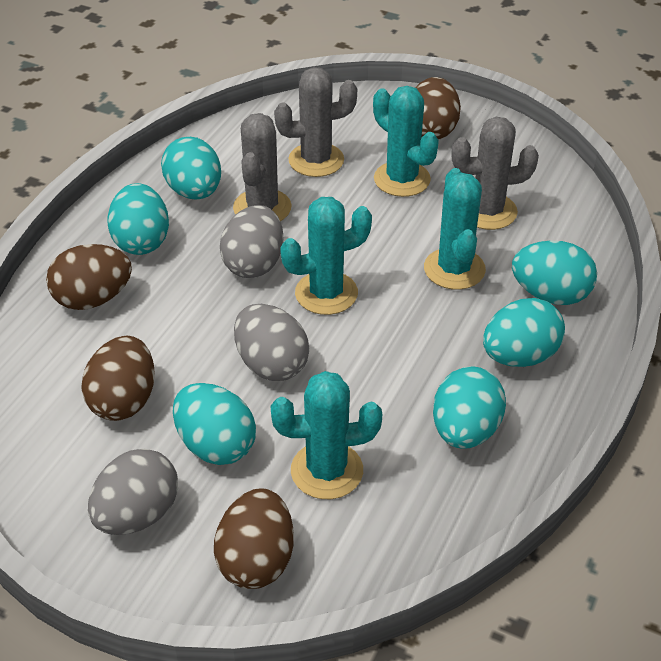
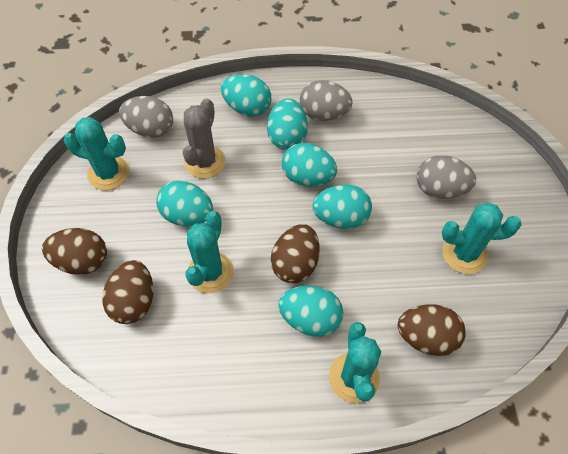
grey cactus: [233,113,292,221] [274,67,357,177] [452,117,539,230] = 3 -> [183,98,226,179] = 1

